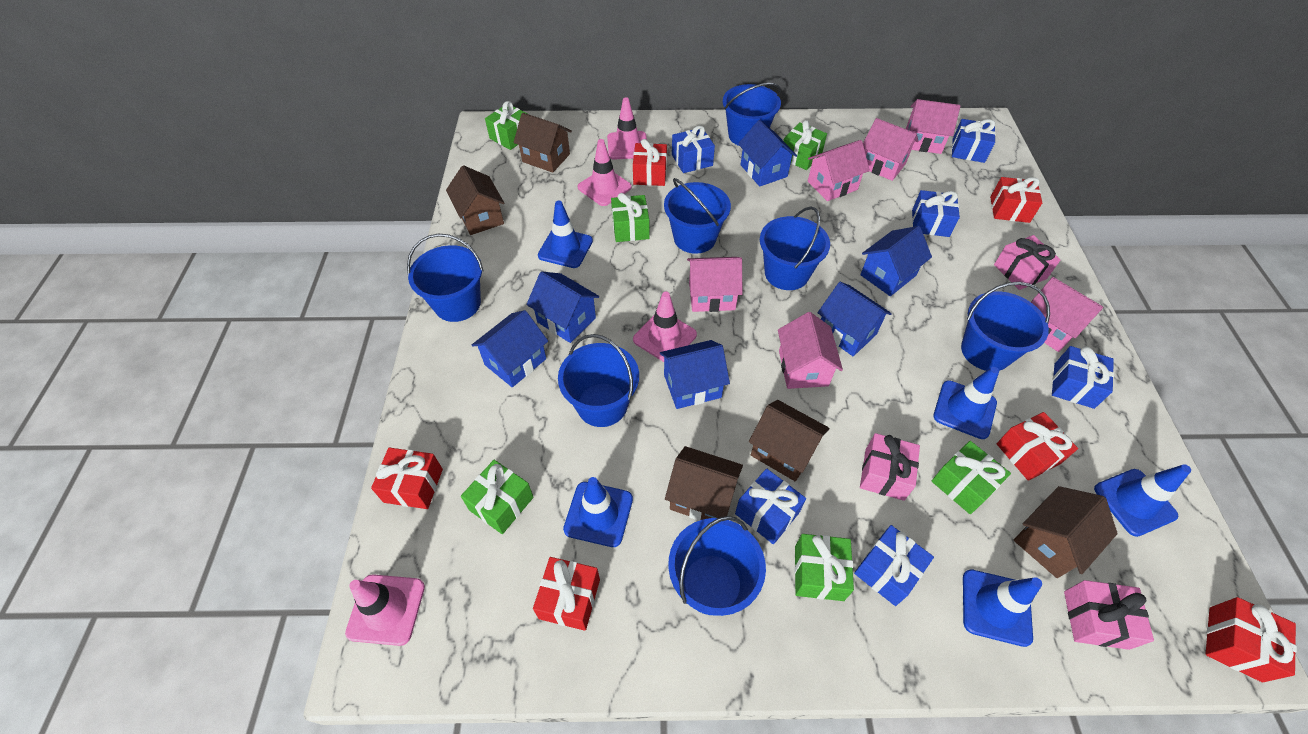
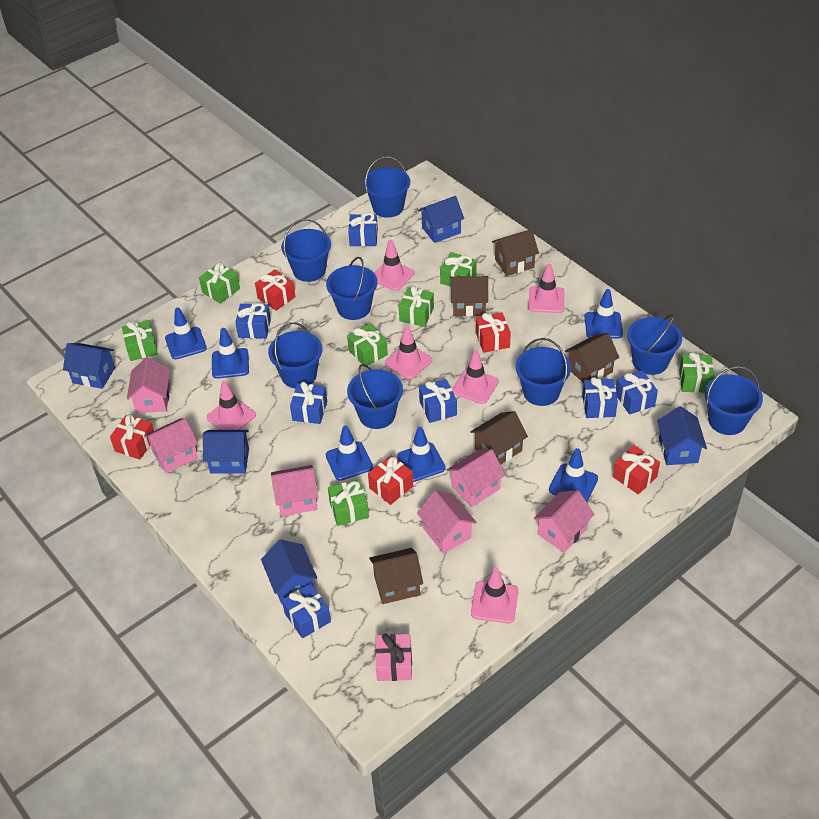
blue bucket: [407,234,484,322] [558,334,639,427] [664,178,731,254] [668,516,766,616] [723,83,781,146] [760,206,830,290] [961,282,1050,371] = 7 -> [268,322,322,388] [282,219,331,282] [326,257,377,320] [347,364,403,429] [363,157,410,218] [516,338,571,406] [627,314,682,375] [705,366,763,435] = 8
blue gift: [672,125,715,173] [735,468,806,544] [854,525,934,606] [912,190,960,237] [952,119,996,163] [1052,346,1114,409] = 6 -> [235,303,271,339] [282,583,331,638] [290,381,327,424] [348,213,378,246] [419,379,457,423] [582,377,618,418] [616,370,658,415] = 7
blue house: [472,310,548,387] [527,271,599,343] [660,340,730,409] [738,120,797,187] [818,282,892,356] [860,226,932,296] = 6 -> [63,343,115,389] [203,430,249,474] [261,539,317,604] [418,196,464,243] [657,406,707,465] = 5
blue traffic cone: [538,200,593,268] [563,477,633,547] [933,367,999,439] [963,569,1042,647] [1094,464,1191,537] = 5 -> [165,308,207,359] [212,328,249,379] [326,426,373,481] [397,427,446,482] [549,448,598,502] [585,289,623,339] = 6
green gift: [461,460,534,534] [485,101,527,150] [611,193,650,242] [783,120,827,170] [795,534,854,601] [932,441,1011,514] = 6 -> [122,320,158,361] [199,262,240,304] [328,480,369,526] [347,324,388,367] [399,286,434,327] [440,252,477,287] [679,352,715,393] = 7
pink gift: [860,433,920,501] [994,235,1060,290] [1064,580,1154,650] = 3 -> [375,634,412,681] = 1
pink traffic cone: [345,574,425,646] [578,139,632,206] [607,97,647,160] [633,291,697,362] = 4 -> [207,381,256,430] [374,240,415,291] [385,326,432,379] [452,350,499,404] [471,568,518,623] [528,264,565,313] = 6
red gift: [371,447,443,509] [533,557,600,631] [633,139,667,186] [990,177,1042,223] [997,412,1078,481] [1206,597,1297,682] = 6 -> [110,414,154,460] [255,270,296,311] [368,455,413,505] [476,313,511,353] [613,445,660,494] = 5

